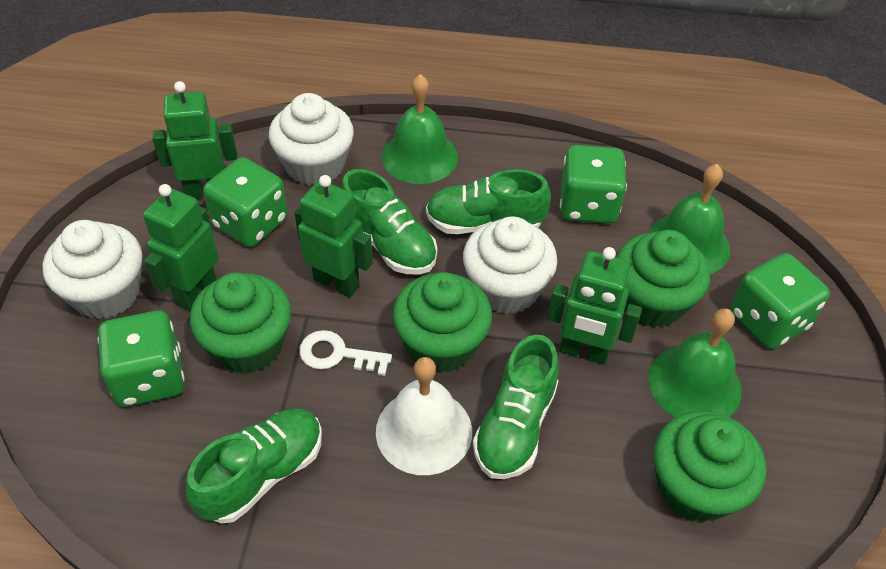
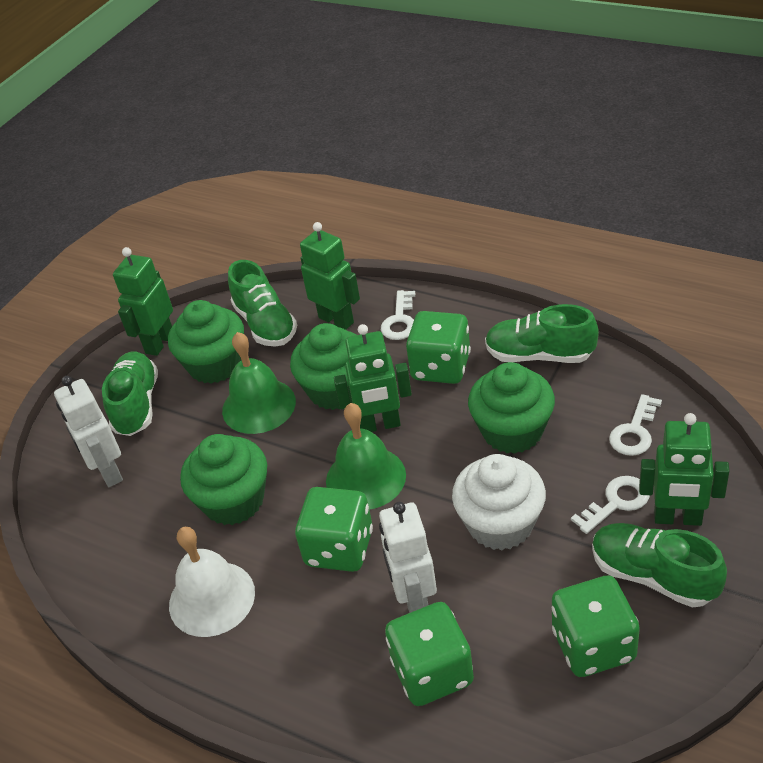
green bell: [382,74,458,184] [648,308,742,417] [649,164,730,274] = 3 -> [222,332,296,434] [326,403,406,510] = 2
white cupcake: [42,220,142,319] [269,93,354,186] [463,216,557,314] = 3 -> [452,454,546,550] = 1
white key: [299,330,392,376] = 1 -> [381,290,415,340] [571,476,650,534] [609,394,662,456] = 3
white robot: none = 0 -> [54,376,123,487] [379,502,437,613] = 2

